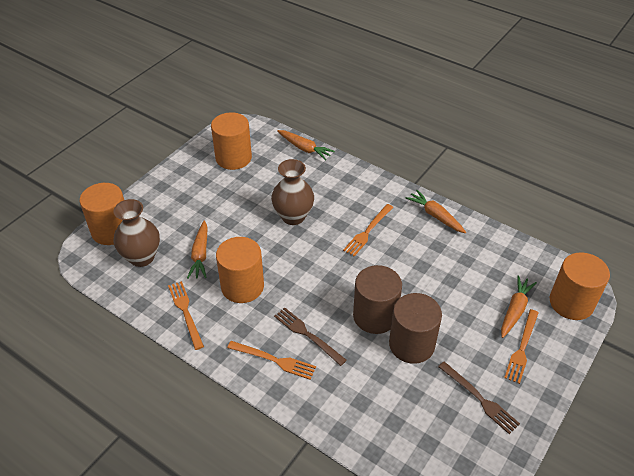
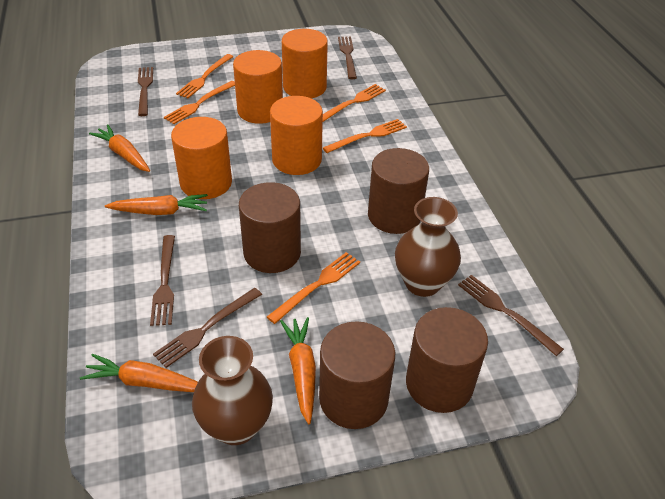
brown cylinder: [353,265,402,334] [389,293,442,364] = 2 -> [239,182,301,273] [319,321,395,429] [368,148,429,234] [406,307,488,413] = 4
brown fork: [274,307,347,366] [438,361,520,434] = 2 -> [138,67,153,116] [150,235,175,326] [153,288,262,368] [338,37,357,79] [458,275,564,356] = 5
orange fork: [168,281,204,350] [227,341,316,380] [343,204,393,256] [504,309,539,384] = 4 -> [164,81,235,124] [176,54,234,98] [267,252,360,324] [323,84,386,122] [323,119,407,153] = 5

